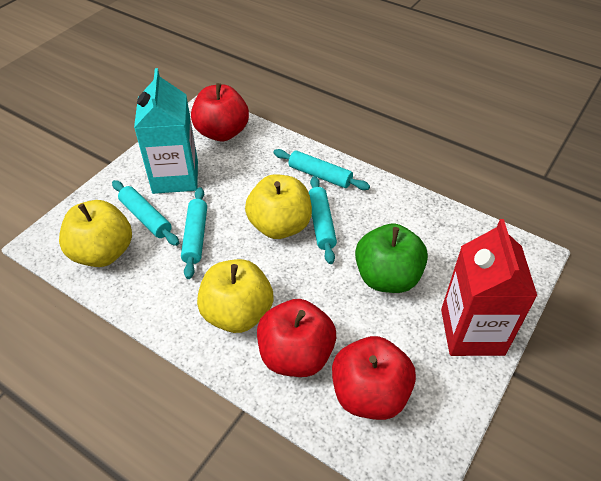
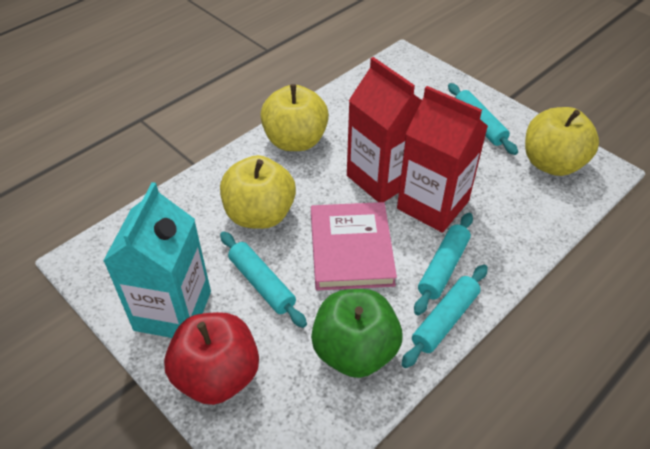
pink book: none = 0 -> [311,202,397,291] = 1
red apple: [191,83,249,141] [257,299,336,377] [332,336,416,420] = 3 -> [164,312,259,405] = 1
red carton: [441,219,537,356] = 1 -> [347,57,422,202] [397,86,488,233] = 2

